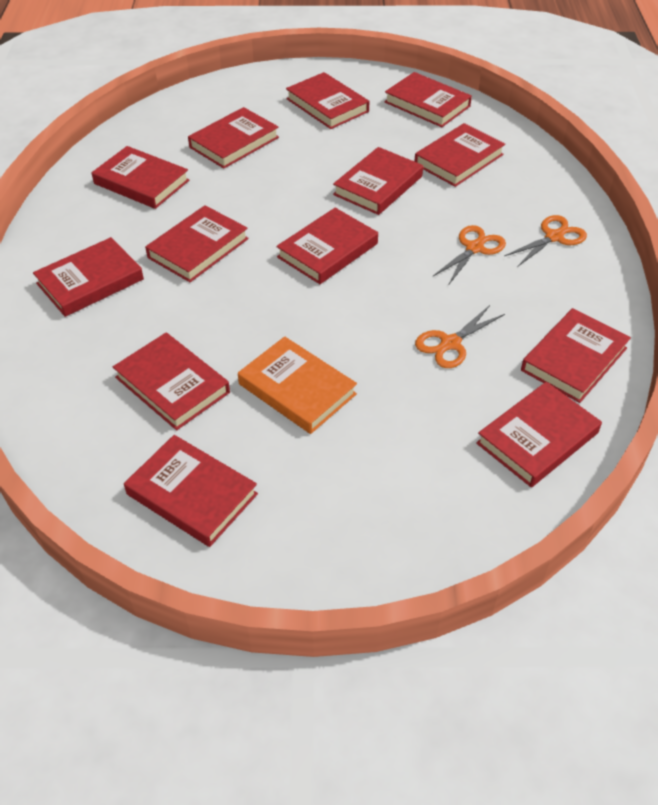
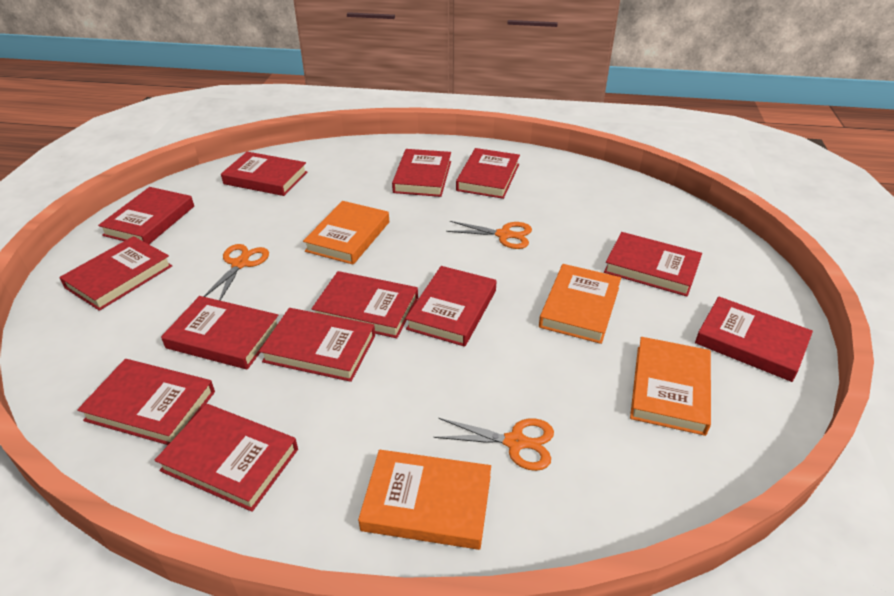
orange book: [238,336,357,434] = 1 -> [303,201,389,265] [358,450,491,550] [539,264,621,344] [630,337,711,436] = 4

